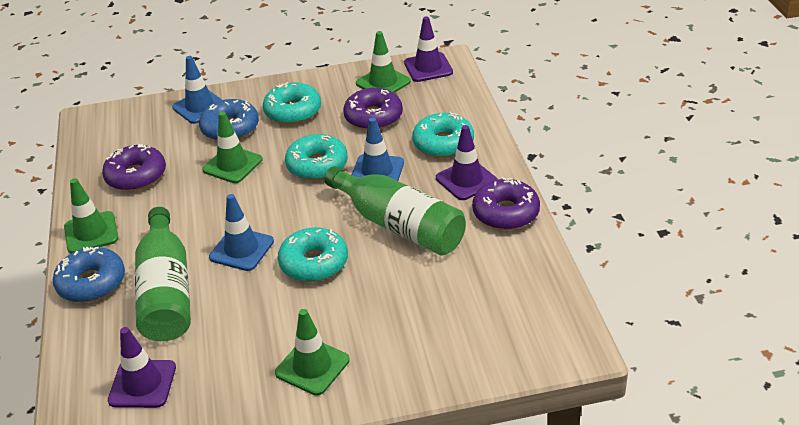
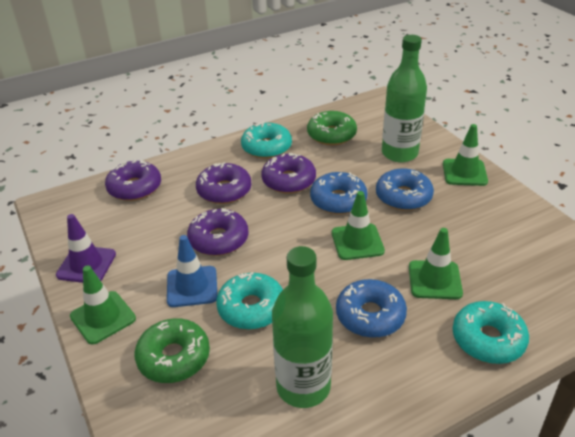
blue donut: [53,247,125,303] [199,99,259,141] = 2 -> [310,172,367,214] [336,279,407,338] [376,168,434,211] = 3
blue traffic cone: [172,56,222,124] [209,194,274,271] [352,117,404,181] = 3 -> [167,235,218,307] = 1
green donut: none = 0 -> [134,318,210,383] [307,111,357,145] = 2
purple donut: [102,144,166,191] [343,88,403,130] [472,177,540,230] = 3 -> [105,160,161,201] [187,208,249,256] [196,162,251,204] [261,153,316,194] = 4
purple traffic cone: [108,327,176,408] [404,17,453,82] [436,125,498,200] = 3 -> [56,214,116,283] = 1
turquoise donut: [263,82,321,124] [278,227,348,282] [285,134,348,180] [412,112,474,158] = 4 -> [217,272,283,330] [241,122,292,159] [453,301,529,364] = 3

